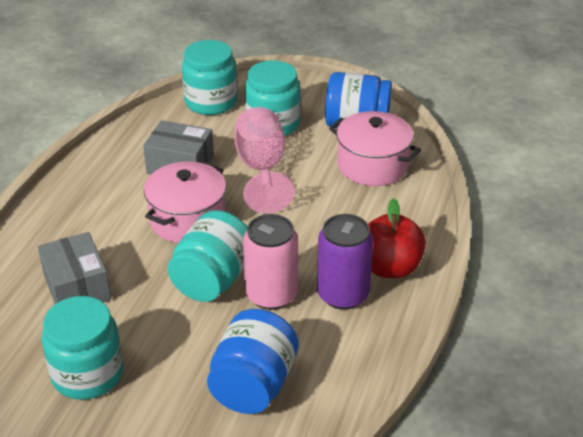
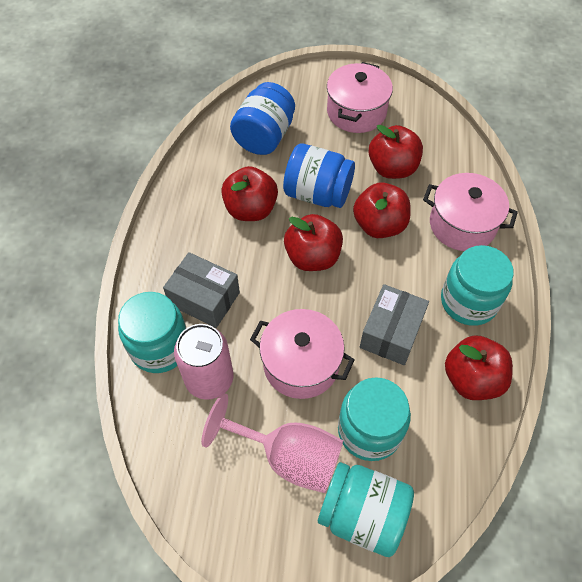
pink pot: [144,162,226,243] [329,111,421,186] = 2 -> [250,309,355,399] [327,62,393,133] [423,173,518,251] = 3
purple can: [317,214,373,310] = 1 -> none = 0
red apple: [368,198,426,278] = 1 -> [221,166,278,221] [284,214,343,271] [353,182,411,238] [369,125,423,179] [445,335,513,400] = 5

